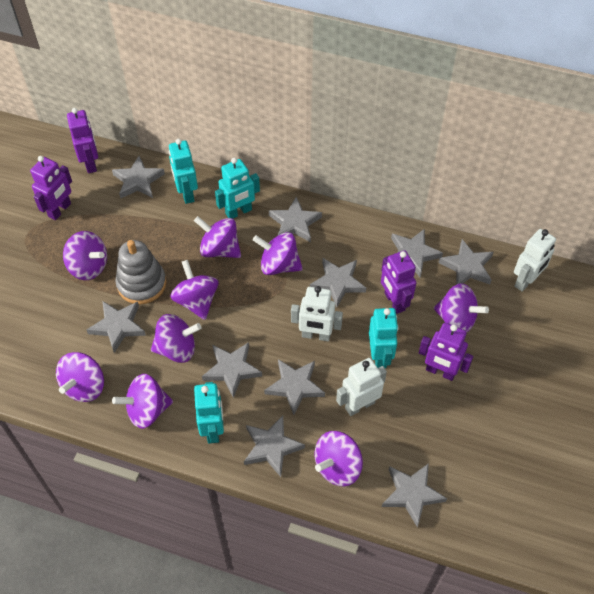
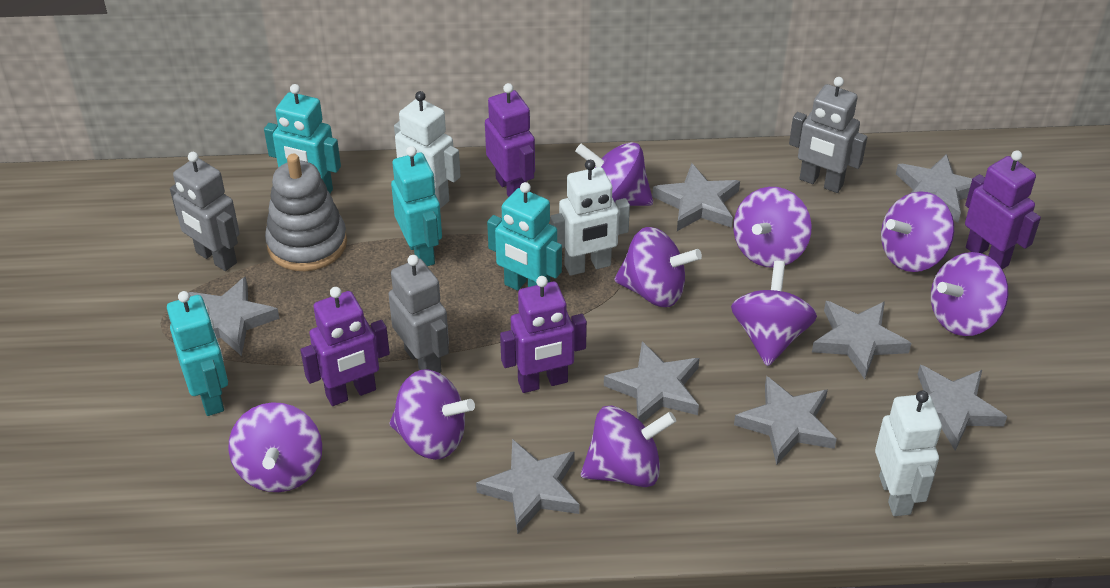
grey robot: none = 0 -> [170,152,240,271] [388,255,449,373] [789,77,867,193] = 3
grey star: [87,301,146,353] [112,156,165,199] [202,342,262,398] [244,416,305,477] [264,359,325,415] [269,197,322,242] [310,258,366,308] [382,463,447,527] [391,229,443,278] [439,239,494,285] = 10 -> [188,276,280,356] [476,439,579,534] [604,341,699,423] [652,163,740,231] [734,376,837,465] [812,301,911,379] [896,154,972,223] [917,365,1007,451] = 8

